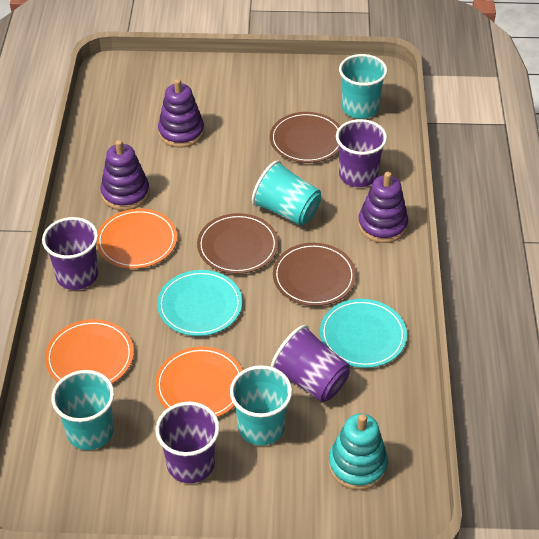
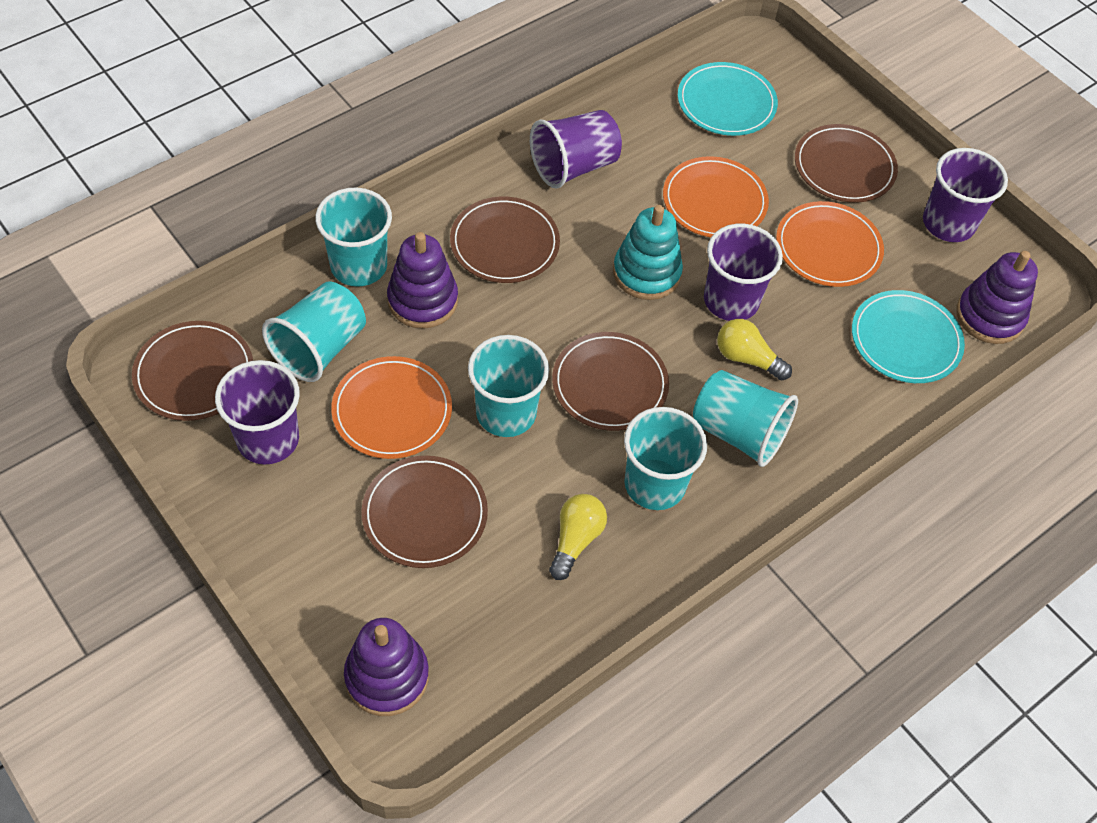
brown plate: [197,213,278,274] [270,112,340,163] [273,243,356,306] = 3 -> [132,321,253,421] [361,456,488,568] [450,197,560,283] [552,332,669,431] [795,124,898,203] = 5
turquoise cup: [51,370,114,450] [230,365,292,446] [252,161,321,226] [339,54,388,119] = 4 -> [262,281,366,382] [315,188,392,287] [468,335,549,437] [624,407,707,510] [693,370,798,467] = 5
yellow light bulb: none = 0 -> [549,494,607,580] [717,319,792,380] = 2

